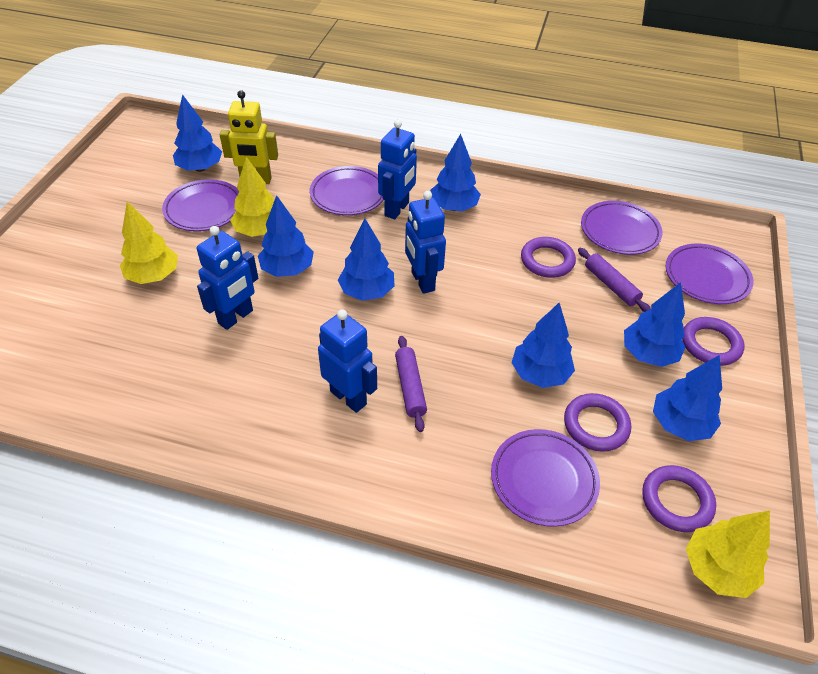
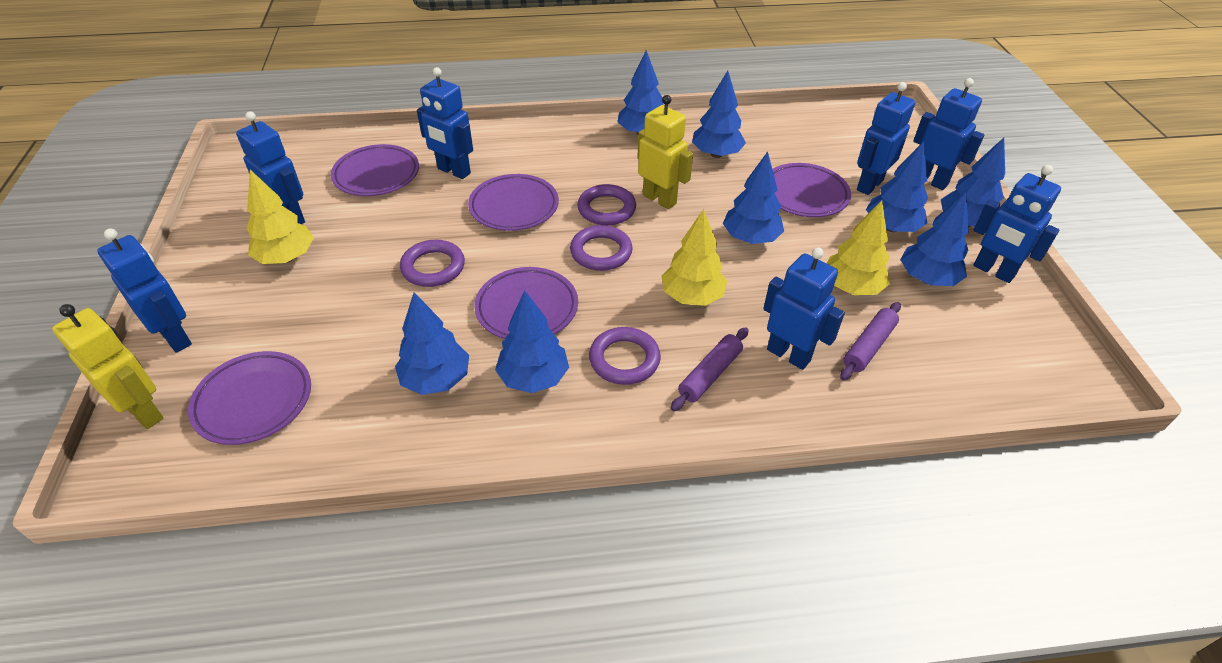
blue robot: [197,226,258,330] [318,309,377,413] [378,120,417,219] [405,191,446,294] = 4 -> [97,228,192,353] [236,111,305,224] [417,67,473,179] [763,247,845,370] [857,82,915,195] [913,78,984,190] [973,165,1061,283] = 7
blue tree: [173,94,222,172] [258,195,314,277] [338,218,394,301] [430,134,481,211] [512,302,575,388] [624,282,685,367] [653,355,722,441] = 7 -> [395,292,469,395] [495,291,569,393] [618,50,663,135] [692,71,746,158] [723,151,784,244] [866,141,928,232] [900,192,969,286] [941,138,1005,228] = 8
yellow robot: [220,90,278,184] = 1 -> [52,304,163,429] [637,95,693,209] = 2

